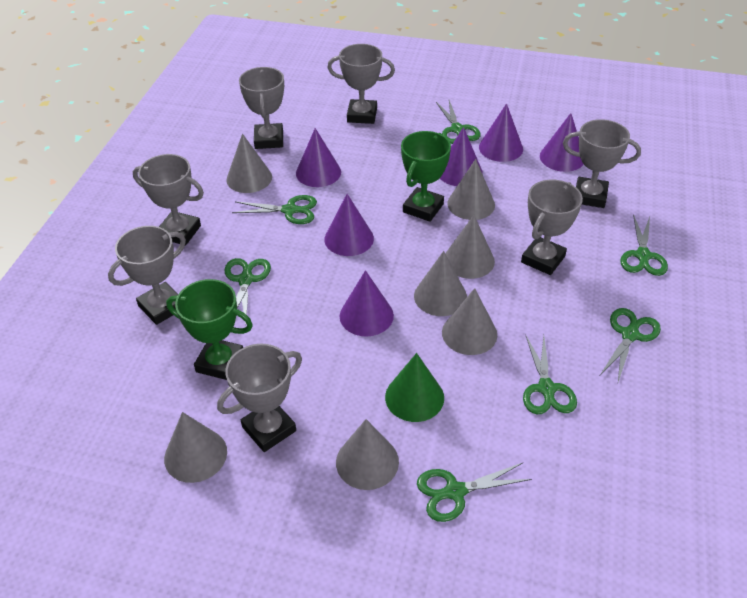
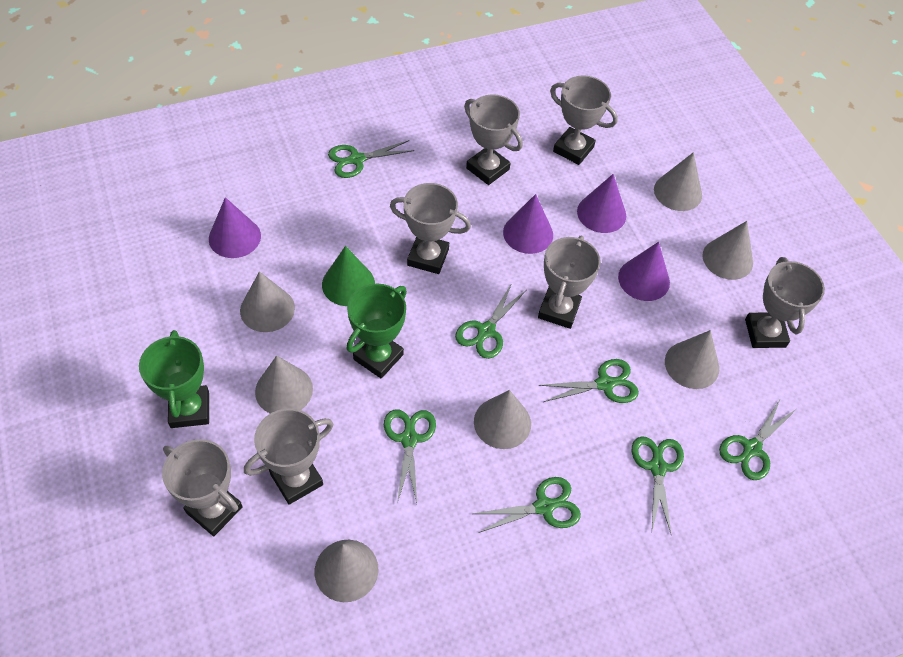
purple cone: [296,128,341,187] [324,194,374,256] [340,270,394,336] [440,127,483,186] [479,103,523,162] [540,113,584,172] = 6 -> [209,197,261,258] [503,194,553,254] [577,174,626,233] [618,242,670,301] = 4

